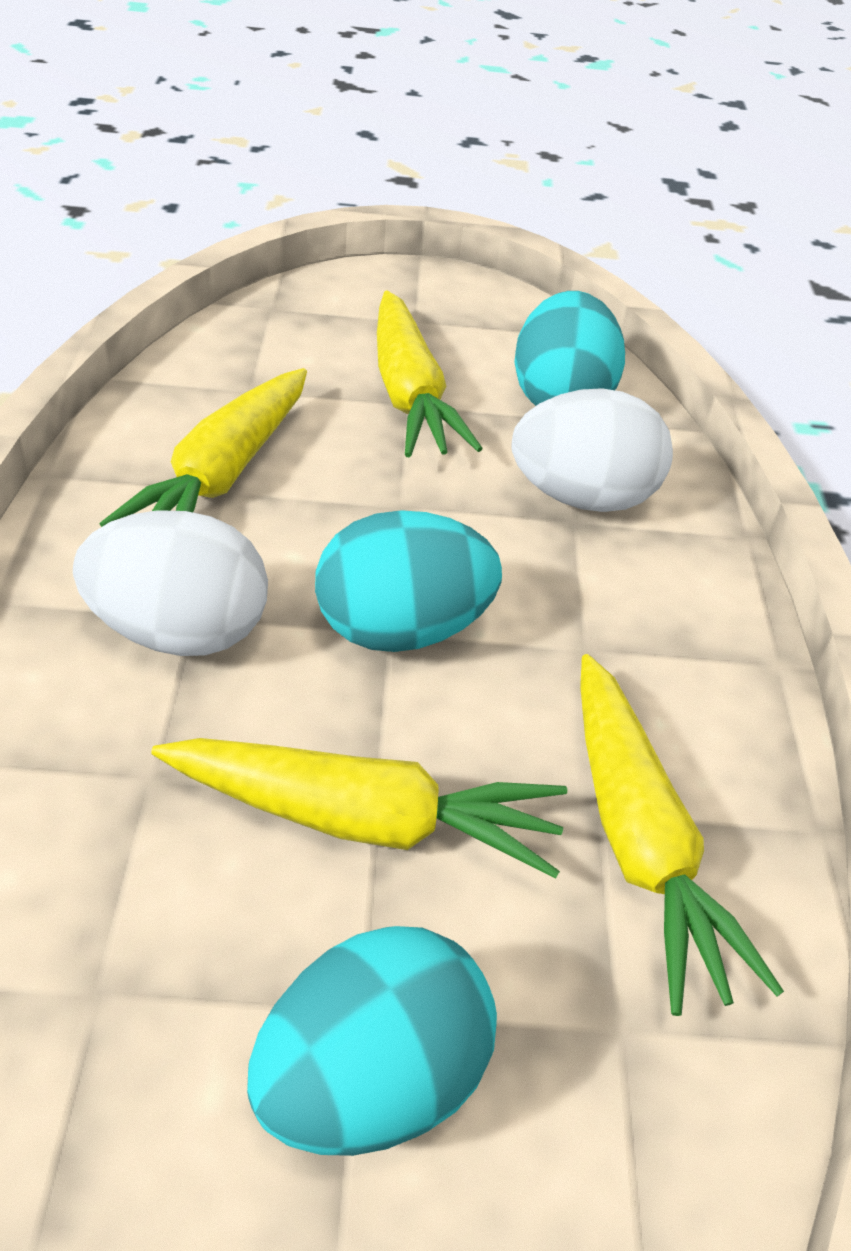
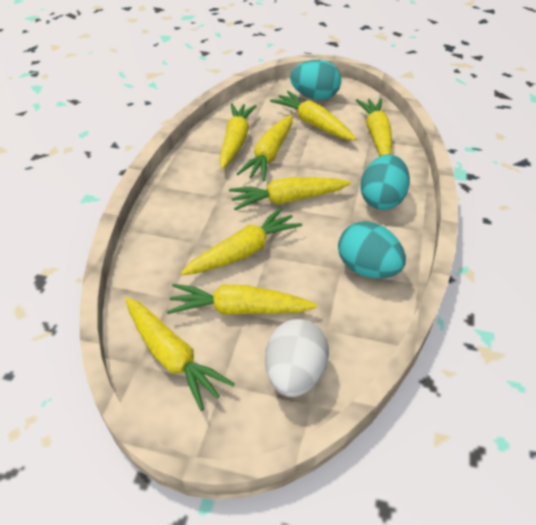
white egg: [73,510,268,656] [511,388,673,512] = 2 -> [265,319,329,397] = 1
yellow carrot: [100,368,307,527] [151,738,567,879] [377,291,483,458] [580,654,784,1016] = 4 -> [125,297,235,411] [167,284,317,315] [181,207,302,275] [219,103,257,169] [229,177,351,210] [236,115,293,182] [270,91,356,141] [356,98,392,156] = 8

